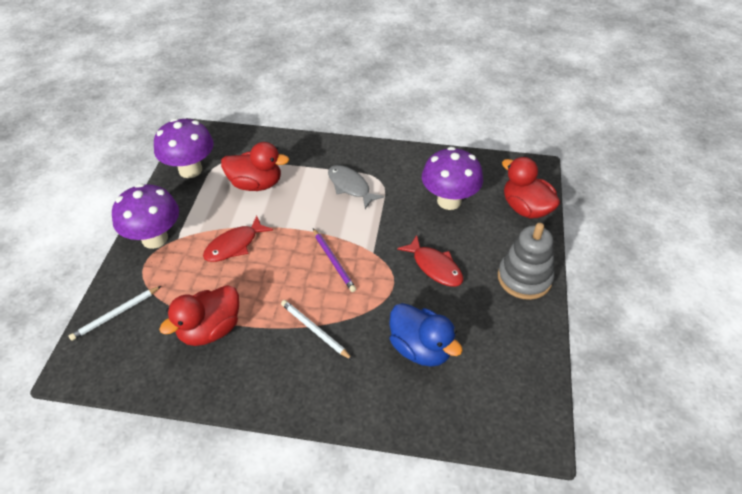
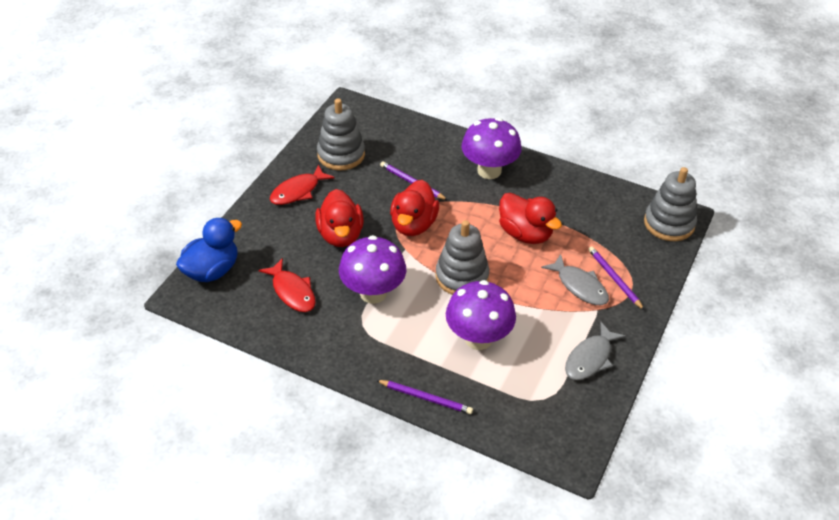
grey fish: [328,165,384,209] = 1 -> [541,254,609,305] [565,322,626,380] = 2
grey stacking toy: [498,223,554,300] = 1 -> [317,98,365,170] [435,220,489,295] [644,167,697,241] = 3
purple pencil: [313,229,356,292] = 1 -> [376,380,473,414] [380,161,448,201] [588,247,645,311] = 3
white pencil: [69,286,161,341] [281,300,353,360] = 2 -> none = 0

